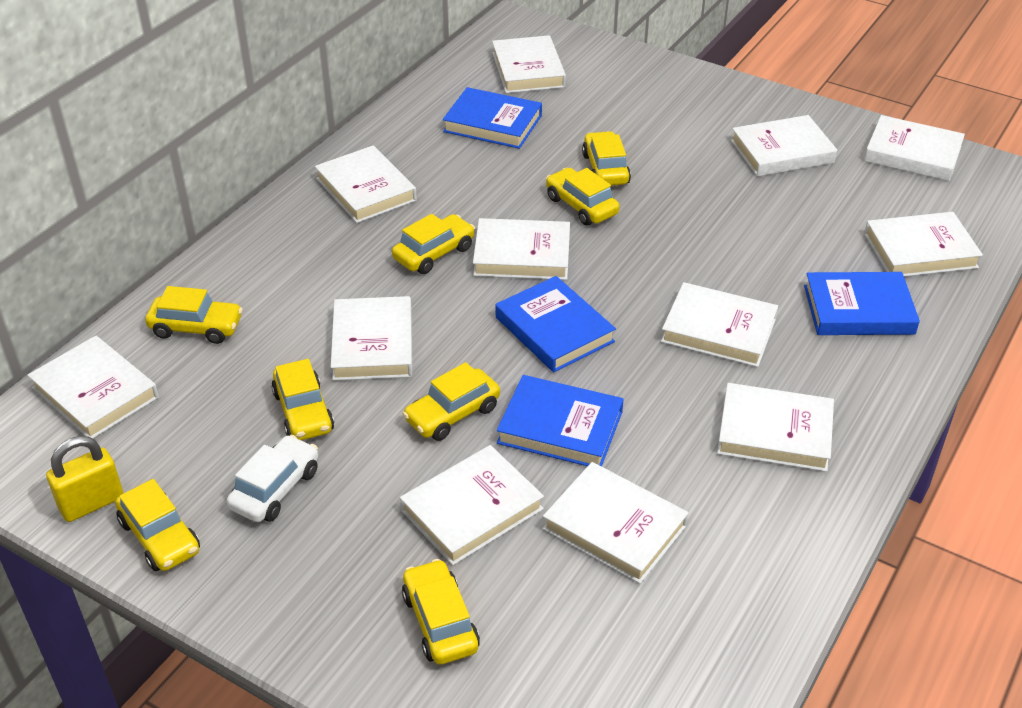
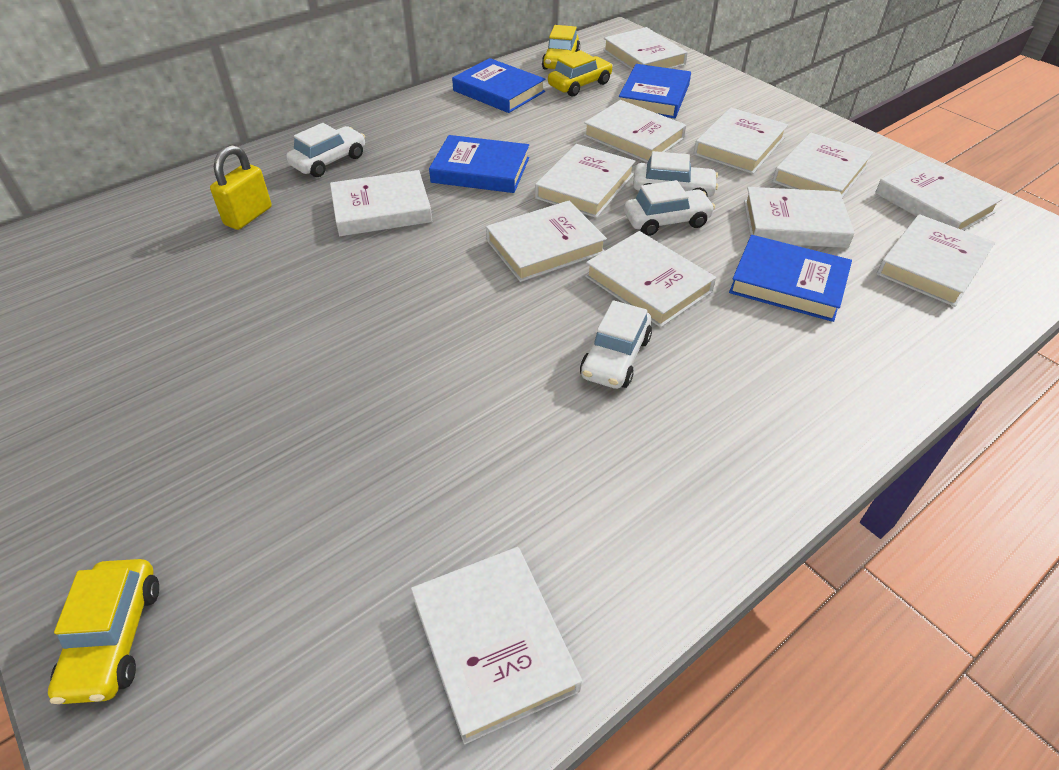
white car: [227,435,318,522] = 1 -> [286,123,365,177] [580,300,652,389] [624,180,715,236] [633,151,718,197] = 4
yellow car: [115,479,200,571] [145,286,243,344] [271,359,334,440] [392,214,475,274] [402,559,480,665] [403,362,500,441] [546,168,620,226] [582,131,631,186] = 8 -> [48,559,159,704] [542,25,580,70] [548,50,613,97] = 3

